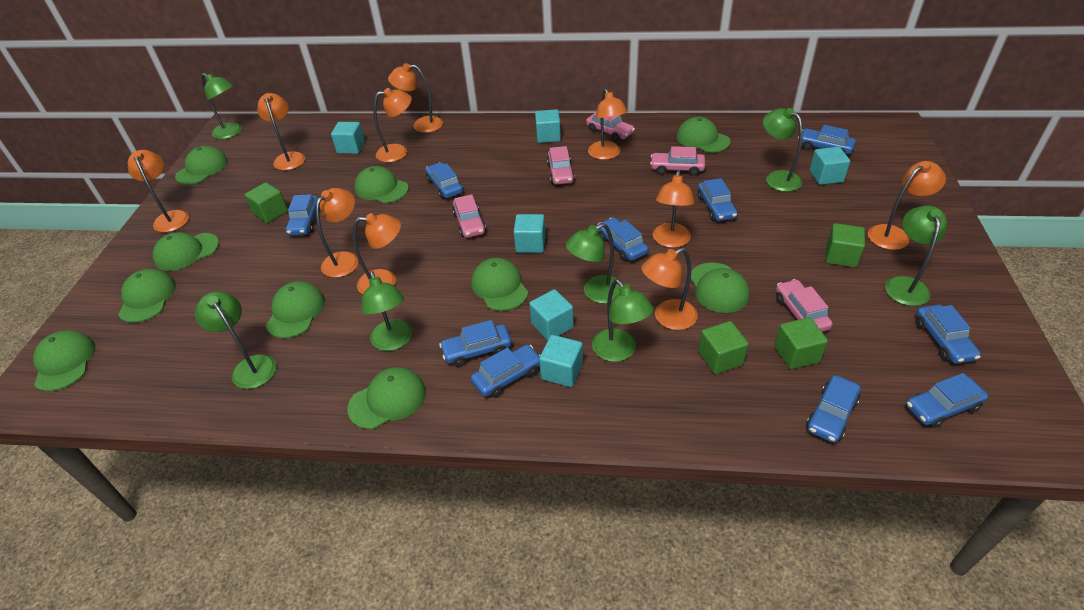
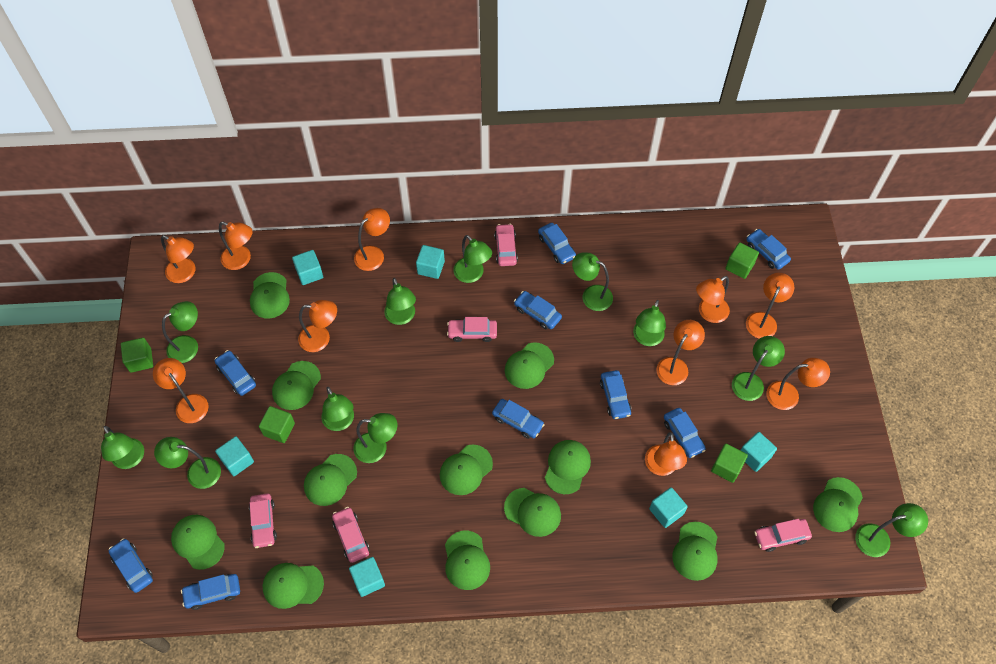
blue car: [286,194,321,236] [425,162,463,199] [439,320,512,367] [471,344,540,398] [598,218,648,261] [697,178,738,221] [798,125,856,154] [806,375,861,443] [906,373,988,428] [916,305,981,364] = 10 -> [109,539,153,593] [181,574,240,610] [215,350,256,396] [492,399,545,439] [514,291,562,329] [538,223,576,264] [600,370,631,419] [664,408,706,458] [747,229,791,270] = 9
green cap: [33,330,95,392] [118,269,176,323] [153,232,219,271] [175,146,228,184] [266,281,325,338] [347,367,426,429] [354,166,409,203] [471,258,528,311] [677,117,730,153] [691,262,750,313] = 10 -> [171,515,225,570] [250,272,290,319] [263,563,324,609] [272,361,321,410] [304,454,357,506] [440,445,493,495] [445,530,490,590] [504,488,561,537] [505,342,554,389] [545,440,591,494] [672,522,718,581] [813,477,863,532] = 12
green lamp: [195,291,276,389] [201,73,242,139] [361,271,413,351] [566,223,620,304] [592,279,654,362] [763,108,803,192] [885,206,947,306] = 7 -> [101,426,144,469] [154,437,221,489] [162,301,198,363] [322,387,354,431] [354,413,397,463] [384,278,416,325] [453,235,492,283] [572,252,613,311] [633,300,666,346] [732,336,785,401] [855,503,928,557] = 11

